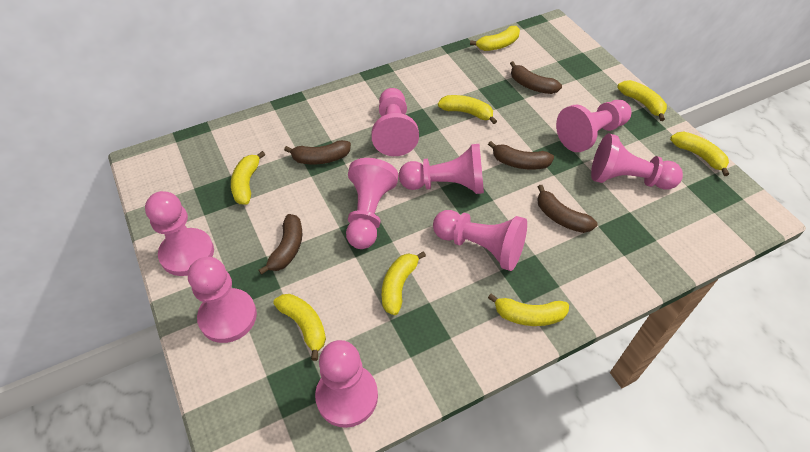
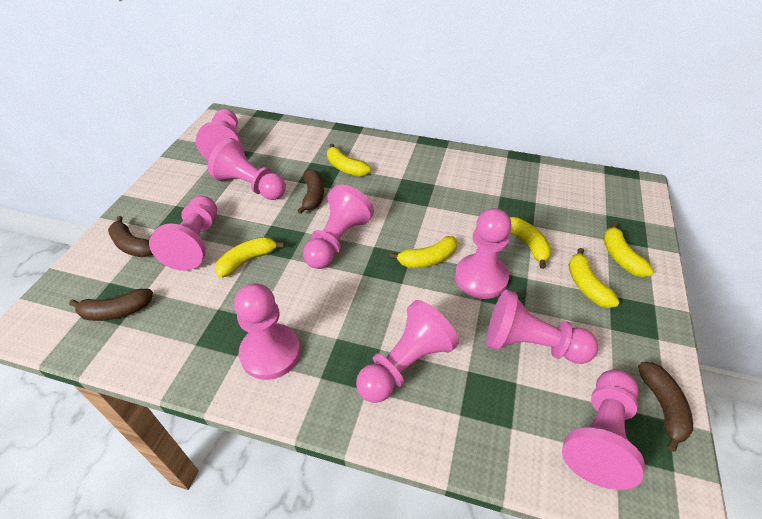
brown banana: [259,214,302,275] [284,140,351,164] [488,141,554,170] [510,61,562,94] [537,185,597,233] = 5 -> [69,289,153,321] [108,216,153,257] [297,169,324,214] [638,362,693,452] = 4
yellow banana: [231,151,265,204] [273,294,326,361] [382,251,426,315] [438,95,497,124] [470,26,520,51] [488,293,569,326] [617,80,667,121] [670,132,729,176] = 8 -> [215,237,285,278] [327,144,371,176] [389,236,457,268] [510,217,552,269] [569,248,620,308] [603,222,653,277] = 6

